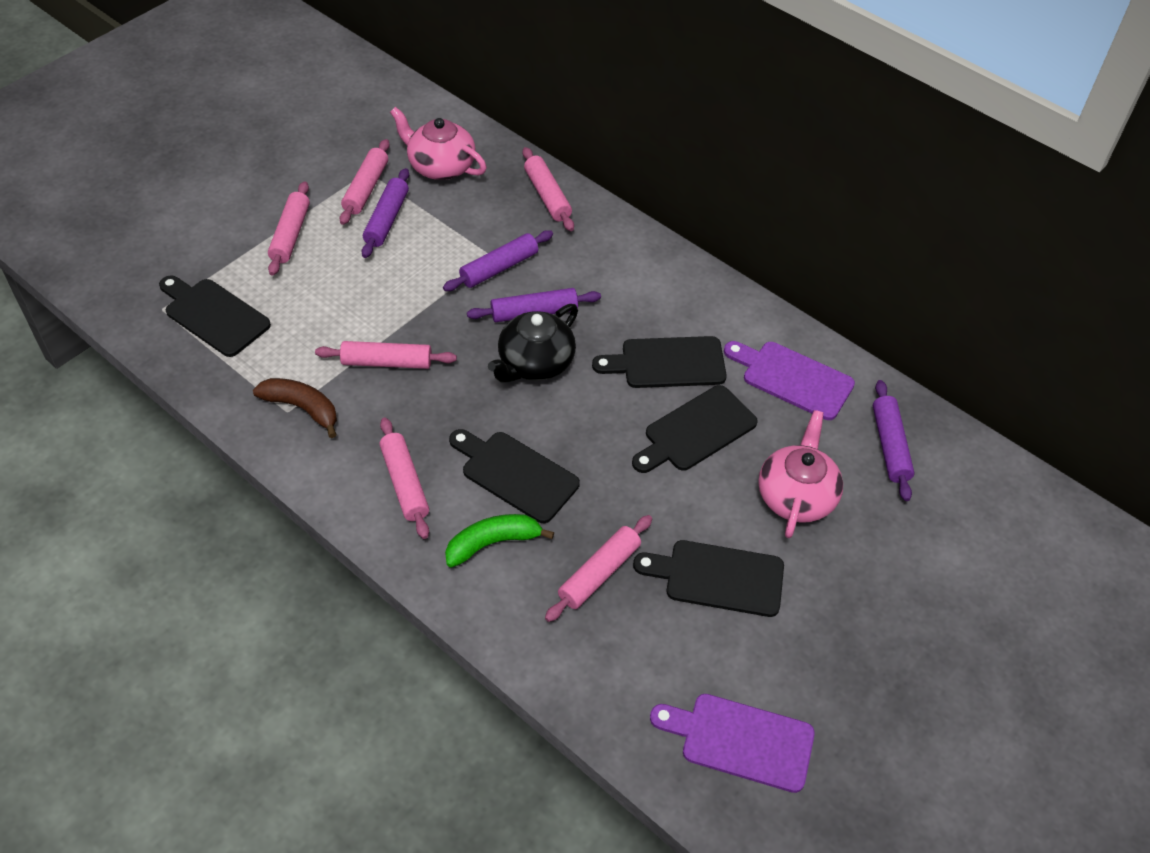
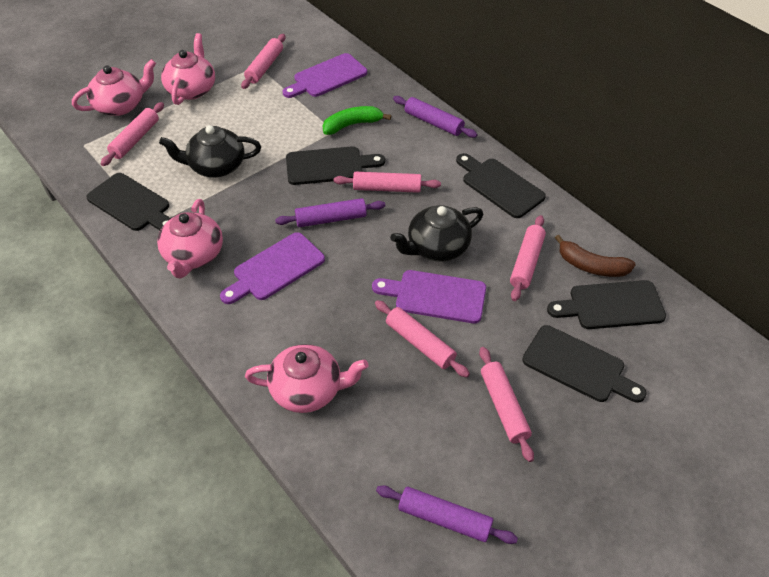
black teapot: [488,304,578,383] = 1 -> [159,125,261,177] [390,205,483,262] = 2
pink teapot: [390,107,487,180] [758,410,843,538] = 2 -> [72,59,156,116] [157,199,223,278] [161,33,215,105] [245,344,368,413] = 4
purple cutting board: [650,694,815,793] [724,341,855,420] = 2 -> [220,232,325,304] [283,53,367,98] [372,270,486,324] = 3
purple rolling pin: [361,168,409,258] [443,230,553,291] [467,288,601,322] [873,380,914,501] = 4 -> [275,198,385,227] [376,485,518,544] [393,96,477,138] = 3

